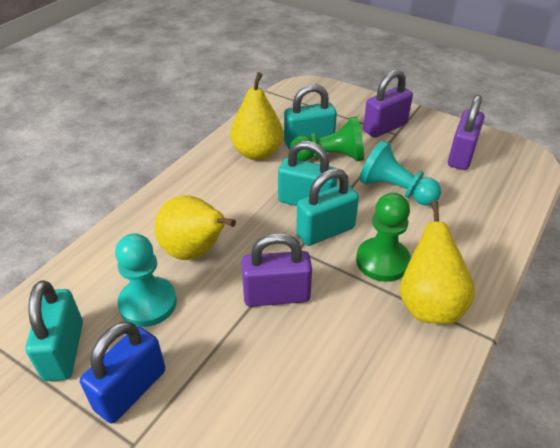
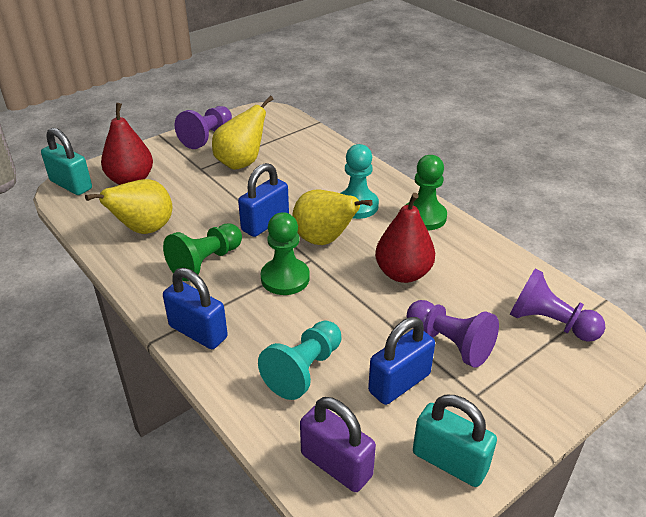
blue padlock: [80,321,165,424] = 1 -> [163,268,228,349] [238,163,289,237] [368,317,435,405] = 3
green pawn: [290,116,364,161] [356,193,411,282] = 2 -> [163,223,242,281] [261,212,310,295] [406,155,447,230] = 3
purple padlock: [241,233,312,307] [363,70,413,138] [448,95,484,170] = 3 -> [300,397,376,492] = 1
purple pawn: none = 0 -> [175,106,232,149] [407,300,499,368] [510,268,605,342] = 3
red pear: none = 0 -> [101,103,153,185] [375,193,435,283] = 2
turquoise padlock: [25,280,83,381] [278,141,338,206] [284,84,337,149] [296,169,359,246] = 4 -> [41,128,92,195] [413,395,497,487] = 2

